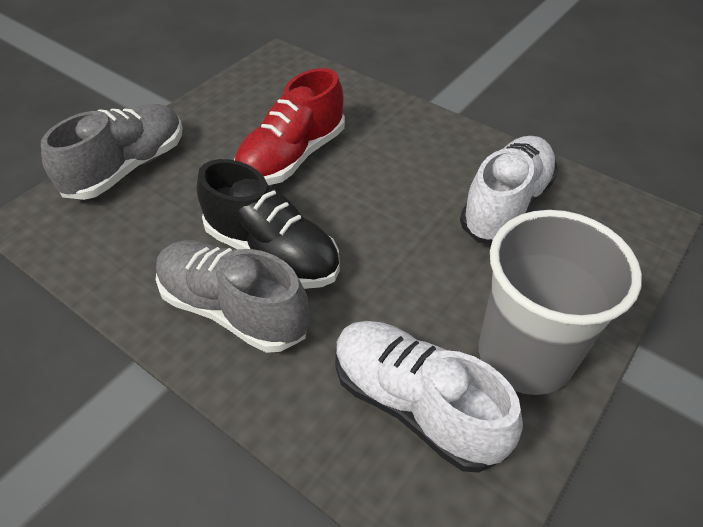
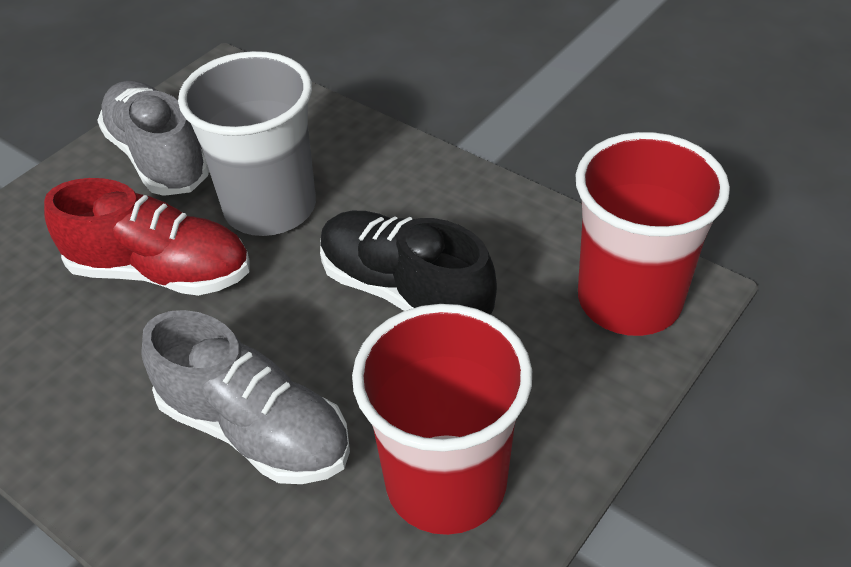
red cup: none = 0 -> [352,304,532,535] [575,132,730,336] = 2
white shoe: [335,321,523,473] [460,136,558,243] = 2 -> none = 0

